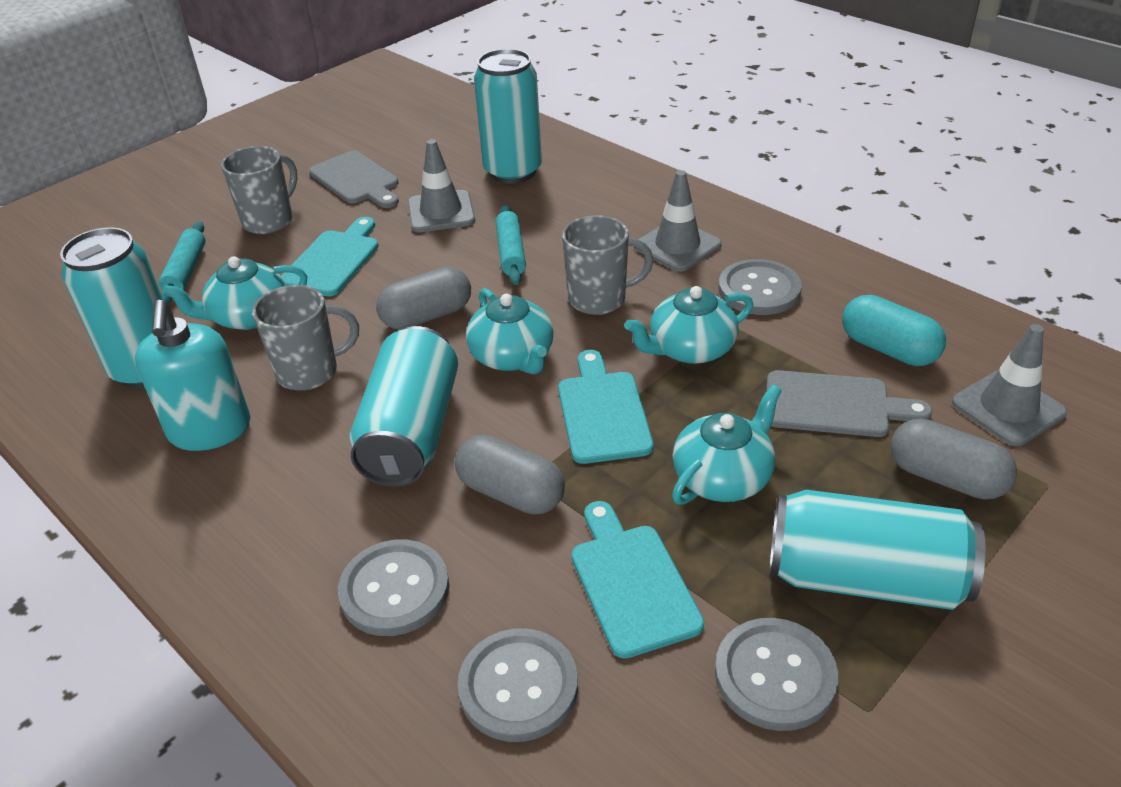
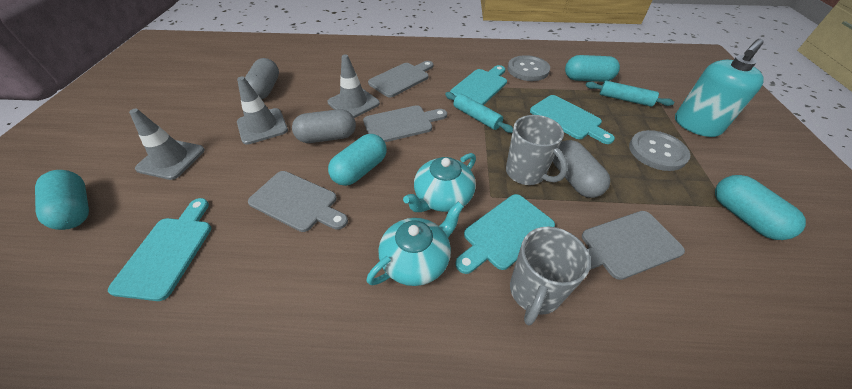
grey button: [338,540,449,636] [458,628,578,742] [715,618,838,731] [718,259,802,315] = 4 -> [508,55,550,81] [629,130,690,171] = 2
grey cutting board: [309,150,399,208] [766,370,932,437] = 2 -> [248,171,348,232] [363,105,447,142] [368,61,433,97] [582,211,685,280] = 4
grey mug: [221,146,298,234] [252,285,359,391] [562,215,653,315] = 3 -> [506,115,568,185] [510,226,591,325] = 2
turquoise can: [60,227,164,388] [350,326,458,487] [474,49,542,184] [769,490,986,610] = 4 -> none = 0
turquoise capsule: [842,295,946,366] = 1 -> [35,170,89,230] [328,134,387,186] [565,55,620,82] [715,175,806,240] = 4
turquoise cutting board: [281,217,379,296] [558,350,653,464] [571,501,704,659] = 3 -> [108,198,211,301] [450,65,507,105] [455,194,555,274] [530,95,615,144] = 4
turquoise teapot: [163,256,307,330] [466,288,554,375] [625,286,753,364] [672,384,782,505] = 4 -> [366,202,464,286] [403,153,476,212] = 2

